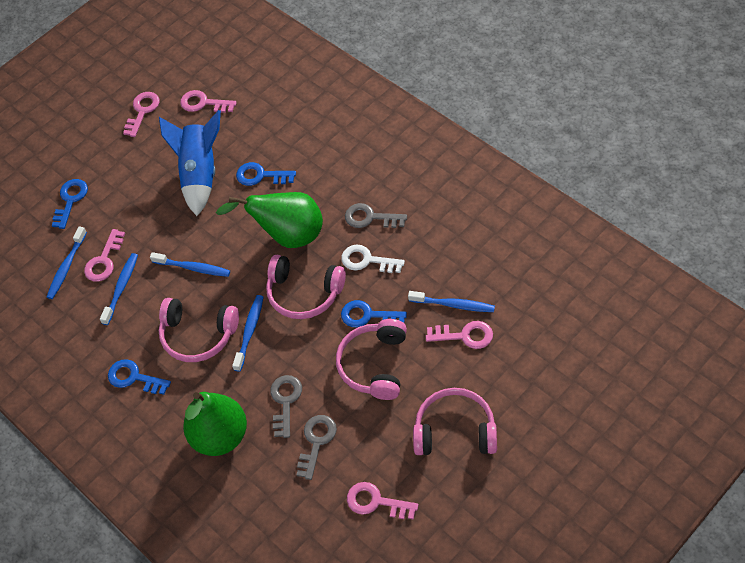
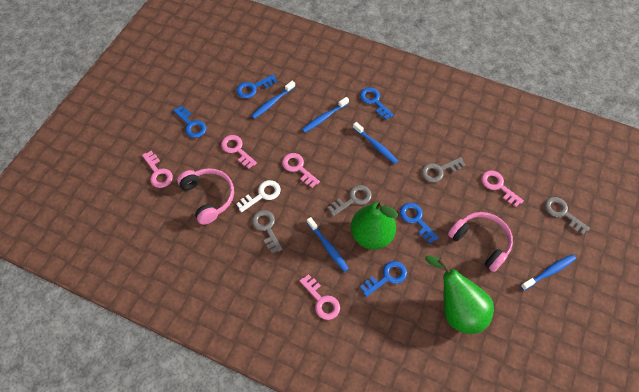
blue key: [52,179,88,229] [108,359,171,395] [236,162,296,186] [341,300,407,327] = 4 -> [173,105,206,138] [236,75,277,99] [360,87,394,120] [360,261,407,297] [400,203,439,244] = 5
blue rocket: [159,110,221,216] = 1 -> none = 0
grey key: [270,375,302,438] [297,415,337,480] [345,203,407,228] = 3 -> [252,210,282,253] [328,185,372,216] [421,157,466,183] [545,197,590,235] = 4
pink headphones: [159,298,239,362] [266,255,346,319] [336,319,407,400] [413,388,497,455] = 4 -> [177,168,234,225] [448,212,513,272] = 2

